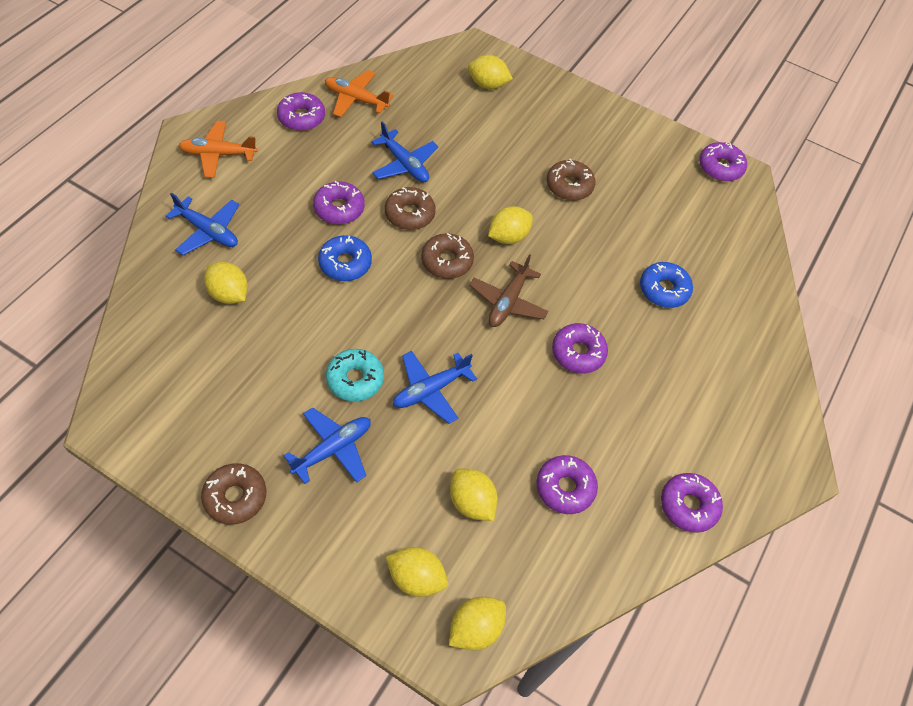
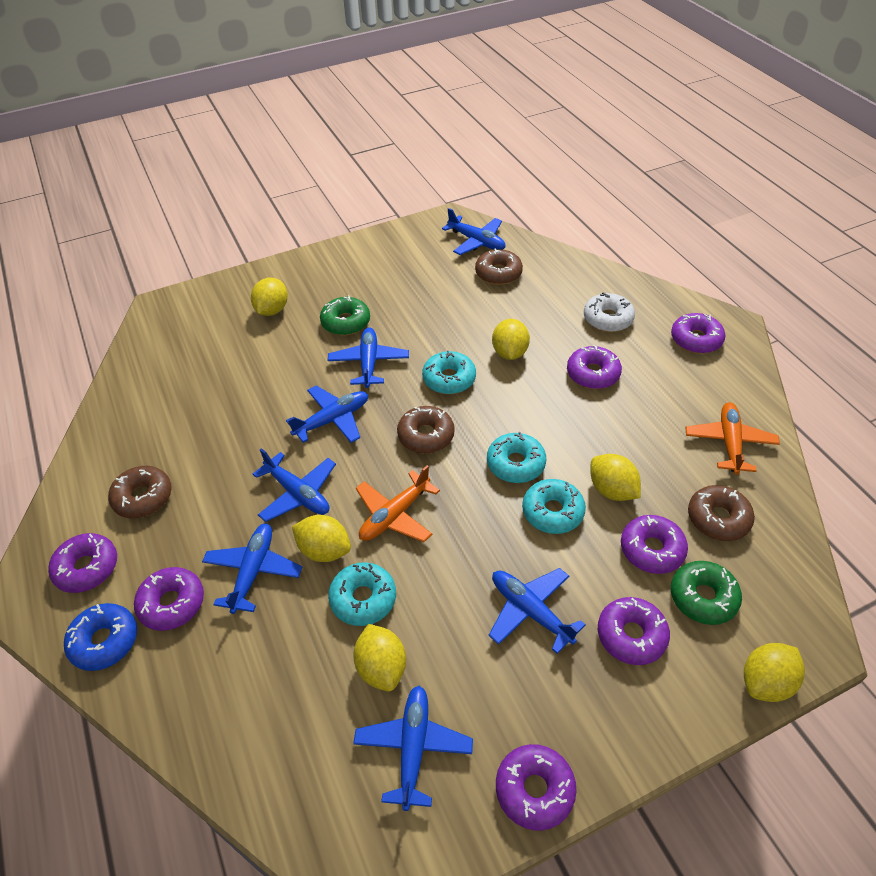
blue donut: [318,235,372,281] [640,262,693,308] = 2 -> [64,603,137,671] = 1
blue plane: [166,192,239,255] [283,407,371,484] [371,122,438,182] [393,351,477,424] = 4 -> [202,523,302,614] [253,448,336,522] [286,386,368,443] [328,328,409,388] [353,686,473,811] [442,208,505,255] [489,568,586,654] = 7
brown plane: [469,254,549,327] = 1 -> none = 0
green donut: none = 0 -> [320,295,370,335] [671,561,742,625] = 2
purple donut: [277,92,325,131] [313,181,365,224] [537,455,598,514] [552,323,608,373] [661,473,723,533] [699,142,747,181] = 6 -> [48,533,117,593] [134,567,204,631] [496,744,577,831] [567,345,622,389] [598,597,670,665] [621,515,688,574] [671,313,725,354] = 7
turquoise donut: [326,349,384,402] = 1 -> [328,562,396,626] [422,351,476,394] [487,432,546,483] [522,479,586,534] = 4
white donut: none = 0 -> [584,292,635,332] = 1

